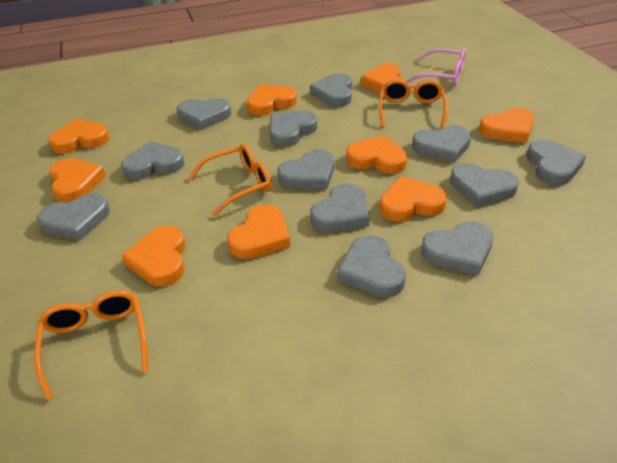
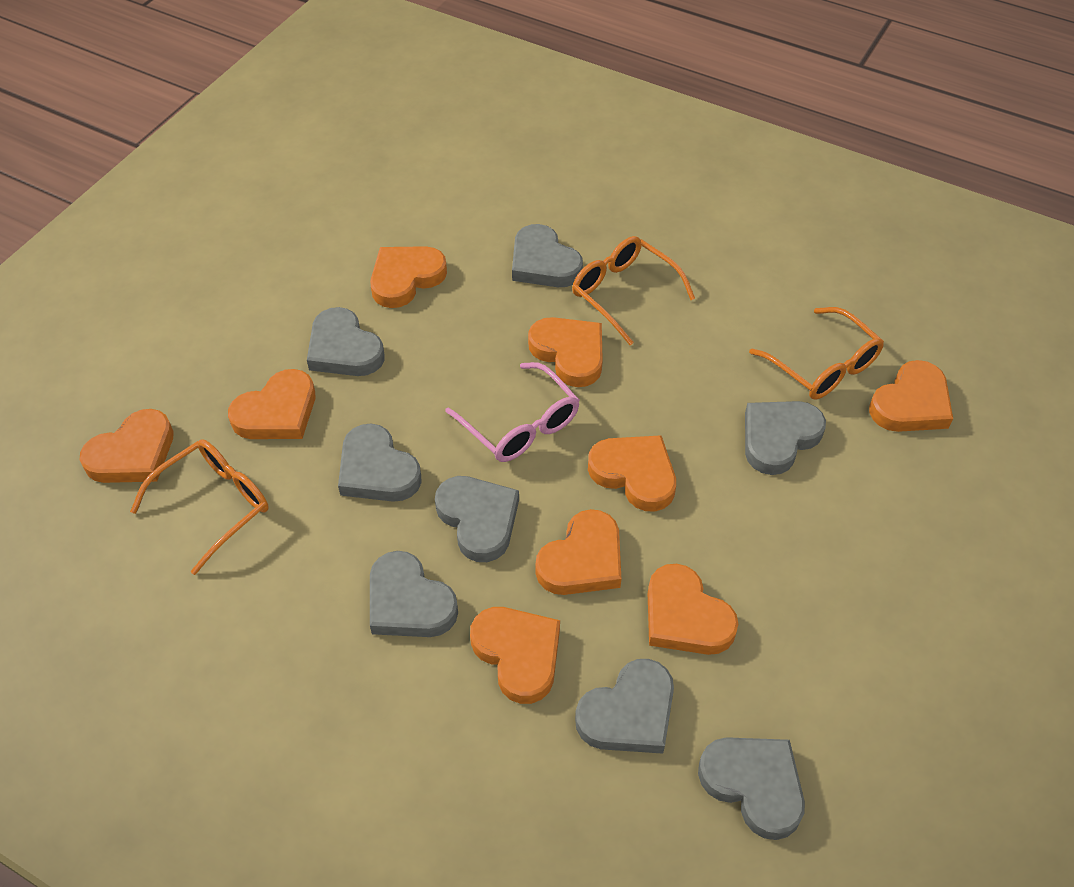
grey heart: [37,193,110,241] [121,141,184,180] [177,98,232,130] [270,111,317,147] [278,149,334,189] [310,73,352,107] [310,183,370,232] [337,235,406,297] [412,125,471,163] [421,221,493,275] [450,163,519,207] [527,139,586,185] = 12 -> [307,307,385,376] [338,424,422,502] [370,551,458,637] [435,476,519,562] [512,224,583,287] [575,659,674,754] [698,737,805,840] [745,401,826,475] = 8

